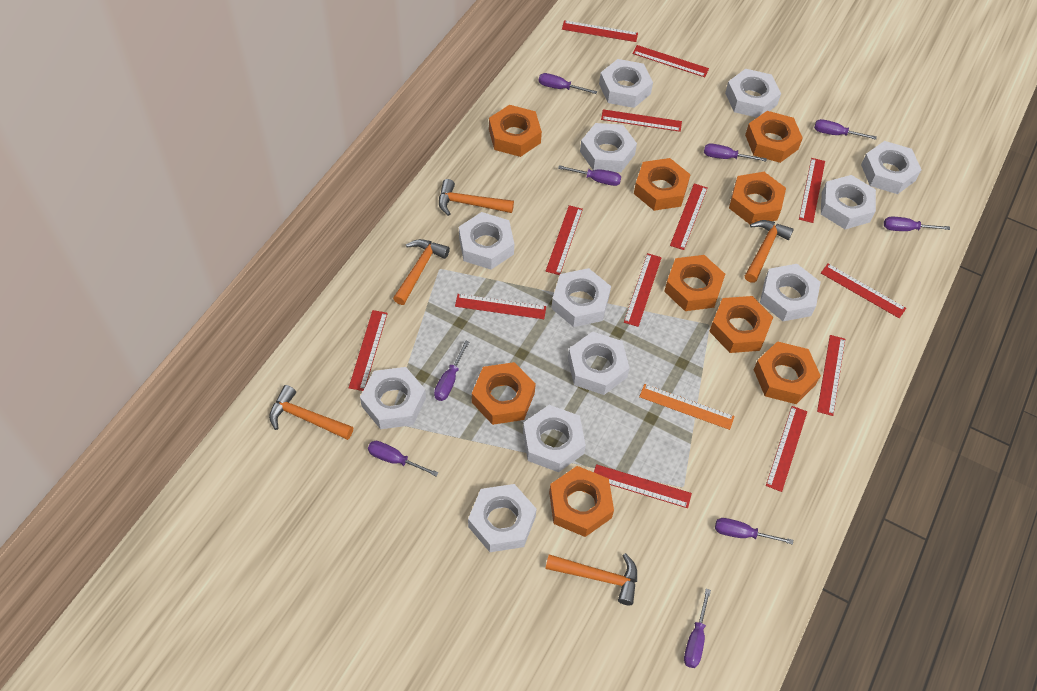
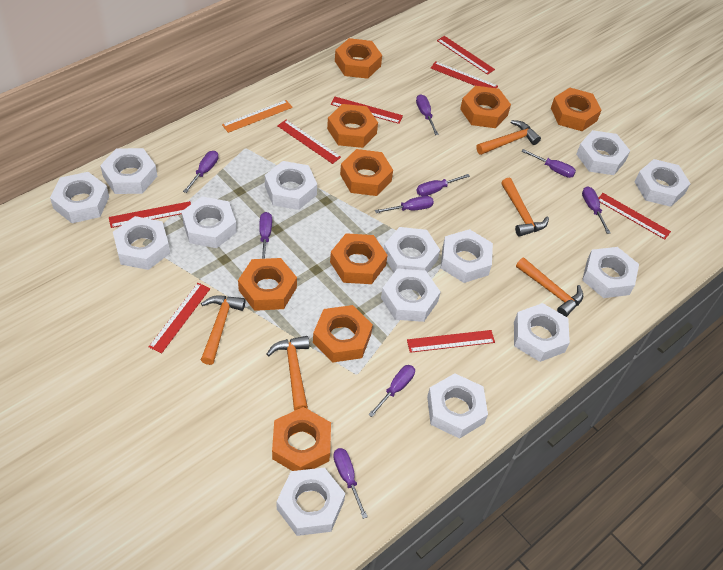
red ruler: [349,310,388,391] [455,294,546,319] [546,205,583,275] [562,20,638,42] [594,464,692,508] [601,109,682,132] [624,253,662,327] [632,45,709,77] [670,183,707,250] [766,406,807,492] [799,158,825,223] [817,335,845,416] [821,264,906,318] = 13 -> [109,201,191,228] [149,283,210,354] [277,120,341,164] [331,97,403,124] [407,330,495,353] [431,61,498,88] [437,36,495,75] [599,193,671,240] = 8
white nut: [360,367,426,429] [459,212,514,270] [468,484,537,552] [523,405,586,472] [551,268,611,327] [568,331,630,395] [580,123,637,172] [599,59,653,108] [725,69,781,118] [760,264,821,321] [821,175,876,229] [861,141,921,194] = 12 -> [50,172,109,223] [100,148,157,194] [113,216,170,270] [181,196,237,248] [265,161,317,210] [277,468,345,536] [381,269,440,322] [384,227,440,273] [427,373,488,439] [441,229,493,283] [514,303,570,362] [576,130,630,175] [582,247,639,298] [635,159,691,207] = 14

